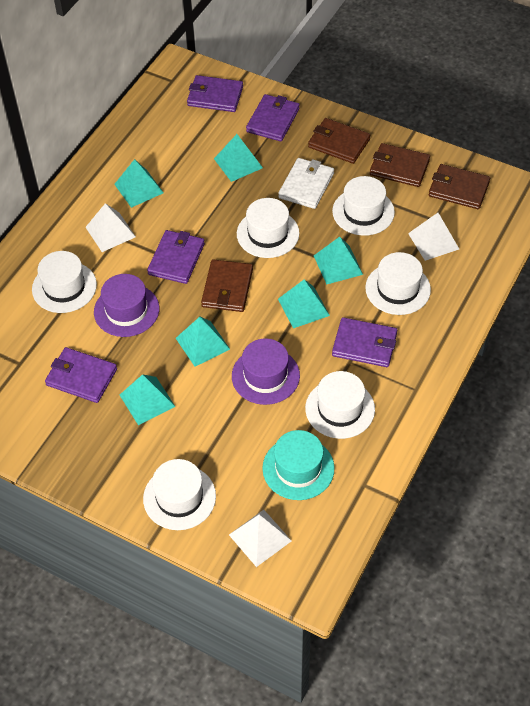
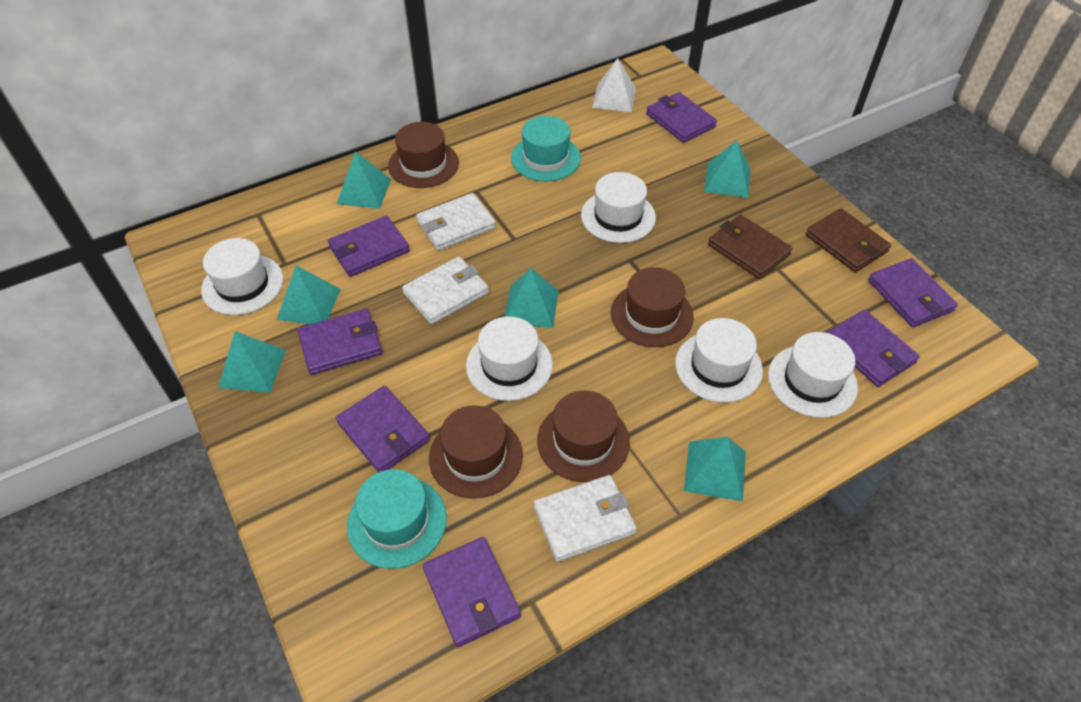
brown hat: none = 0 -> [388,122,459,188] [429,405,523,499] [537,391,630,482] [611,267,694,347] = 4
brown wallet: [201,259,253,312] [308,118,370,164] [370,143,430,187] [429,164,490,209] = 4 -> [708,214,793,279] [806,208,891,273] = 2
purple hat: [94,274,159,337] [232,338,300,405] = 2 -> none = 0
purple wallet: [45,347,117,403] [147,230,205,284] [187,75,243,112] [246,94,300,141] [332,317,397,367] = 5 -> [297,309,382,375] [328,216,410,277] [336,386,430,472] [423,537,521,647] [646,92,717,143] [826,310,920,387] [868,258,958,327] = 7
turquoise hat: [262,430,335,500] = 1 -> [347,469,447,569] [511,116,581,181] = 2
white hat: [32,251,97,313] [143,459,216,530] [237,198,299,258] [305,371,375,439] [332,176,395,236] [365,252,431,315] = 6 -> [201,238,283,315] [466,316,553,401] [581,172,656,243] [675,318,763,403] [768,332,858,418] = 5
white pyramid: [86,203,136,252] [229,510,292,567] [408,213,459,261] = 3 -> [592,58,636,112] = 1
white wallet: [278,158,334,209] = 1 -> [402,257,489,325] [416,193,496,251] [534,475,637,562] = 3

